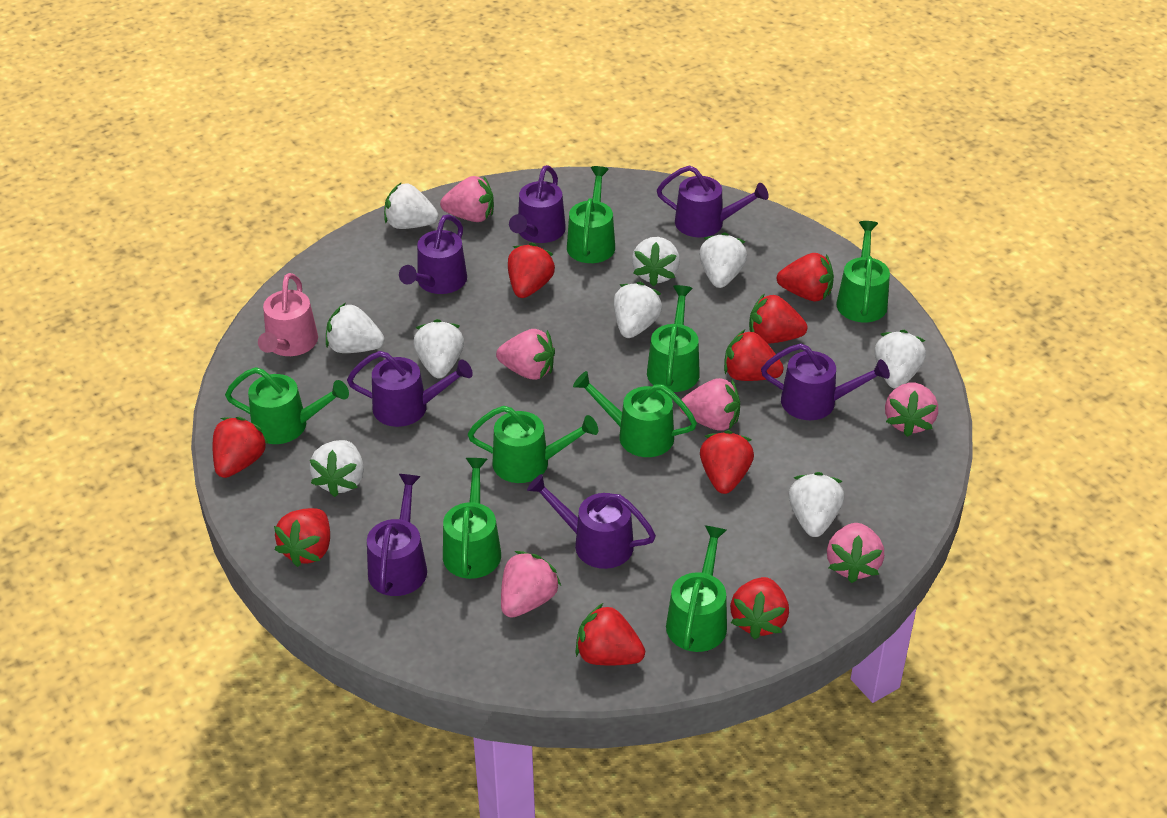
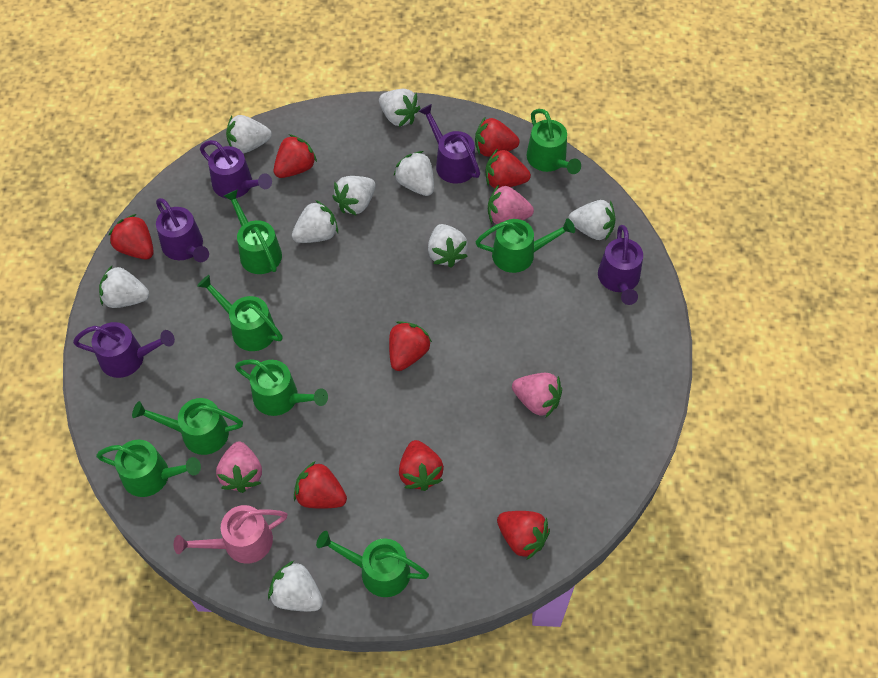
pink strawberry: [440,176,494,222] [496,329,555,380] [501,551,561,618] [679,378,740,431] [827,523,884,583] [885,383,938,437] = 6 -> [216,441,262,493] [488,185,534,224] [512,373,562,417] = 3
purple watering can: [347,351,473,427] [367,474,427,596] [399,214,467,294] [509,165,566,243] [527,474,656,569] [657,165,769,237] [761,343,890,420] = 7 -> [73,322,175,378] [156,198,209,262] [200,140,272,199] [419,104,480,184] [598,225,643,305] = 5
red strawberry: [213,417,269,478] [274,508,330,567] [508,243,555,298] [576,603,645,665] [700,430,754,494] [724,330,784,381] [730,577,789,640] [749,293,808,344] [777,253,834,301] = 9 -> [109,214,154,259] [274,134,317,178] [294,461,347,509] [389,321,432,371] [399,440,444,491] [475,118,520,157] [486,148,531,188] [497,511,550,560] = 8

